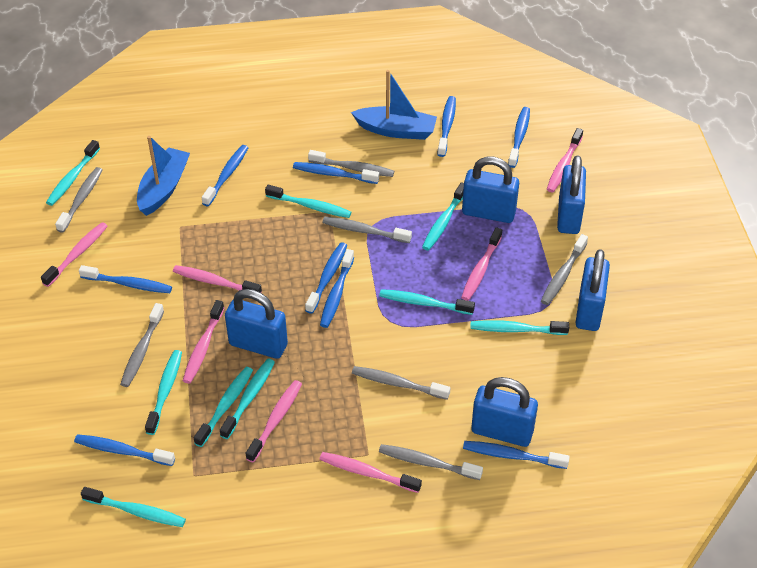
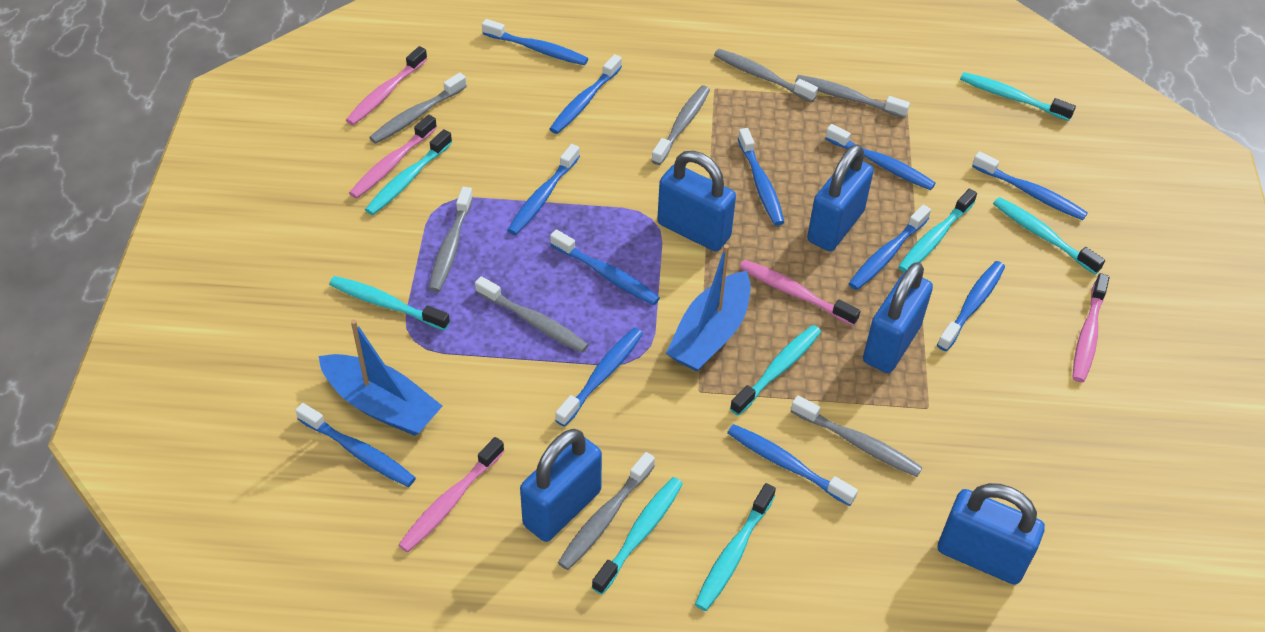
blue toothbrush: [74,434,175,466] [79,265,172,293] [202,145,248,206] [293,162,379,184] [305,242,348,314] [320,249,354,328] [438,96,456,157] [463,441,570,469] [508,107,530,168] = 9 -> [295,403,416,487] [482,19,588,65] [507,144,580,235] [549,54,622,134] [550,230,660,305] [555,328,643,427] [727,424,858,506] [738,128,785,226] [825,124,936,190] [849,205,931,290] [937,261,1005,351] [972,151,1088,220] = 12
grey toothbrush: [55,167,102,233] [120,303,164,387] [308,150,394,177] [322,217,412,243] [352,366,450,400] [379,444,483,480] [541,234,588,305] = 7 -> [369,73,467,144] [429,187,473,292] [475,276,589,353] [558,452,655,570] [651,86,710,165] [714,49,818,102] [791,396,923,477] [795,75,910,118] = 8
pink toothbrush: [41,222,108,287] [173,265,262,293] [183,300,224,384] [246,380,302,463] [319,452,422,493] [461,227,502,301] [547,128,583,192] = 7 -> [346,46,427,125] [349,115,437,199] [398,437,504,553] [739,260,860,326] [1072,273,1110,382] = 5
turquoise toothbrush: [46,140,100,206] [81,487,186,527] [145,350,182,435] [194,367,253,447] [220,359,275,439] [265,185,351,218] [379,289,475,315] [422,182,464,251] [470,320,569,335] = 9 -> [329,276,450,331] [365,129,452,215] [592,477,683,595] [695,483,776,611] [730,325,821,416] [898,189,977,272] [960,72,1076,121] [993,197,1105,274] = 8

